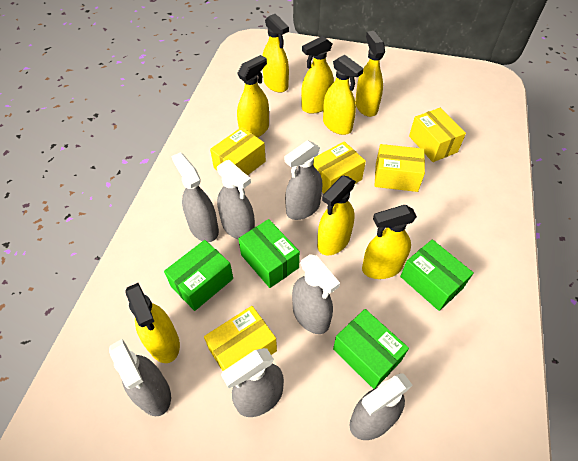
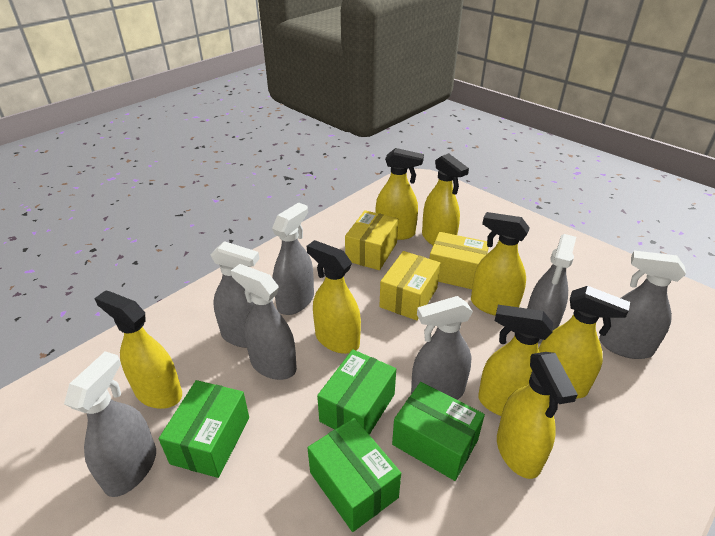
yellow box: [204,306,277,371] [210,127,266,175] [313,141,366,194] [374,144,425,192] [409,108,466,162] = 5 -> [345,210,398,270] [379,251,441,321] [429,232,489,289] = 3

